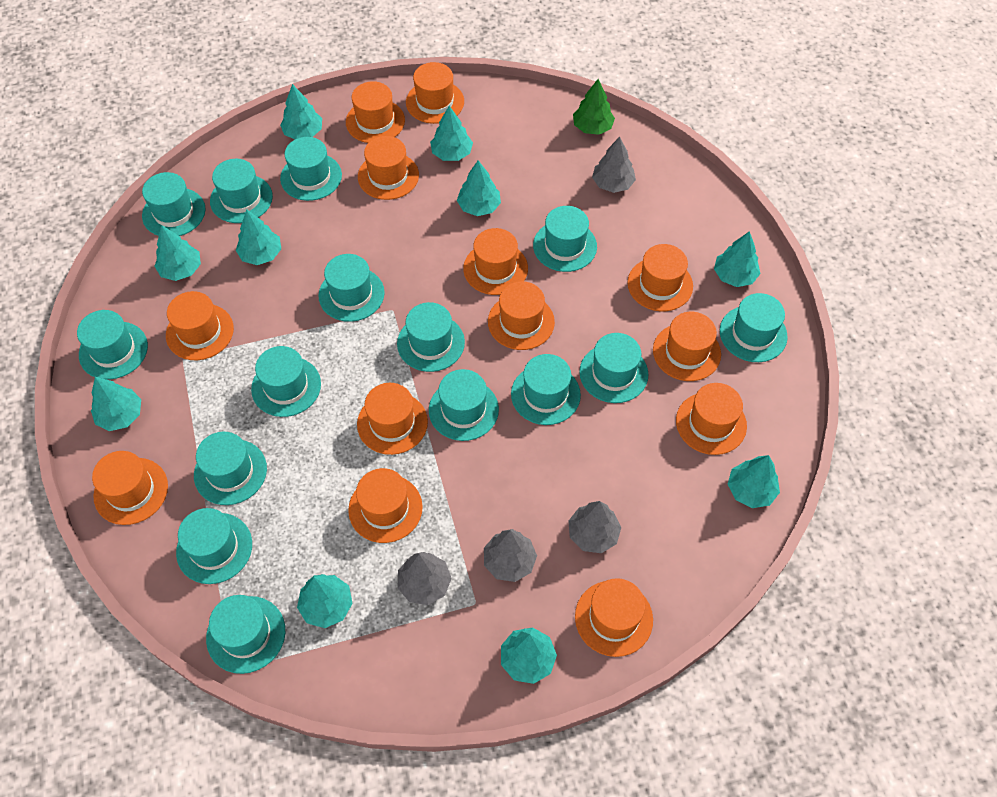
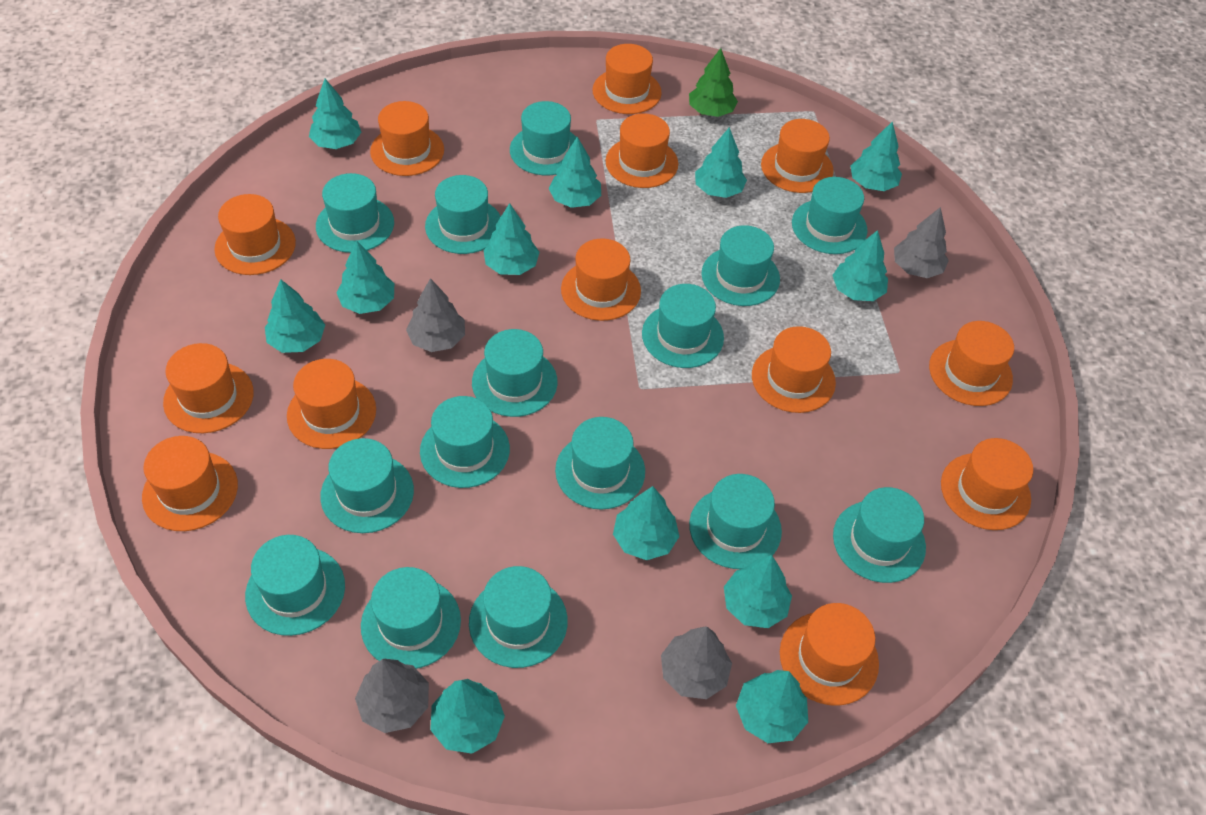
turquoise tree: [91,377,141,431] [154,225,201,281] [236,209,281,265] [280,84,322,139] [297,574,353,628] [430,106,473,161] [457,160,501,216] [501,627,557,684] [714,231,760,287] [728,455,780,508] = 10 -> [265,279,325,353] [309,79,361,149] [336,240,394,314] [430,679,505,754] [483,203,539,275] [548,137,601,208] [613,486,680,560] [695,127,747,198] [724,555,792,628] [736,670,808,743] [832,230,888,301] [851,121,902,191] = 12

